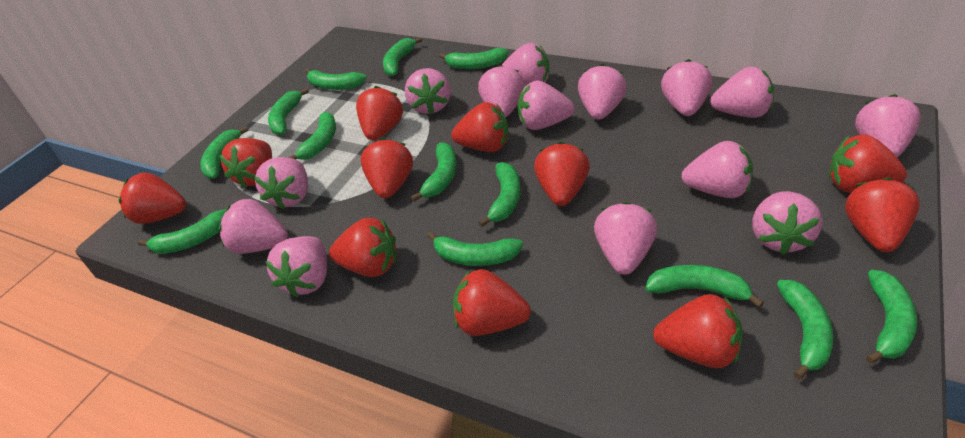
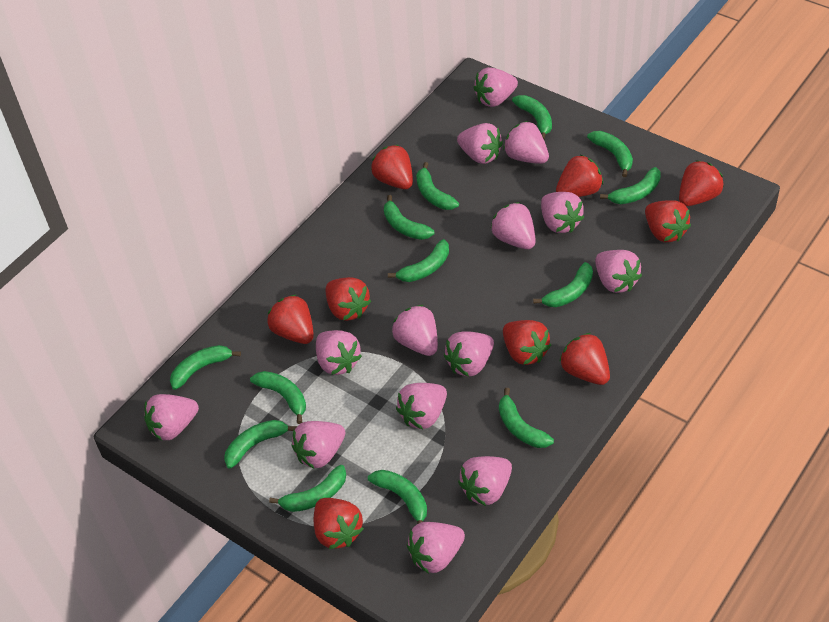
red strawberry: [118,172,186,224] [219,138,272,188] [329,218,396,277] [356,86,403,140] [361,138,413,198] [451,102,508,152] [453,269,531,336] [534,142,590,206] [653,294,743,368] [829,134,907,193] [845,178,920,252] = 11 -> [267,294,314,344] [314,498,364,549] [326,277,371,321] [371,145,413,189] [503,320,551,365] [556,155,603,197] [559,333,610,385] [645,200,691,242] [679,160,724,206] = 9

